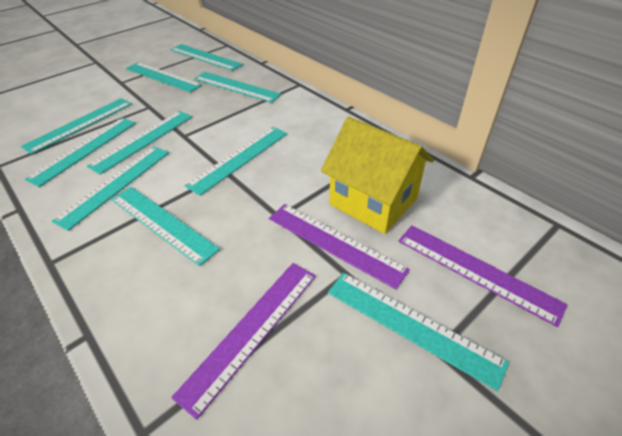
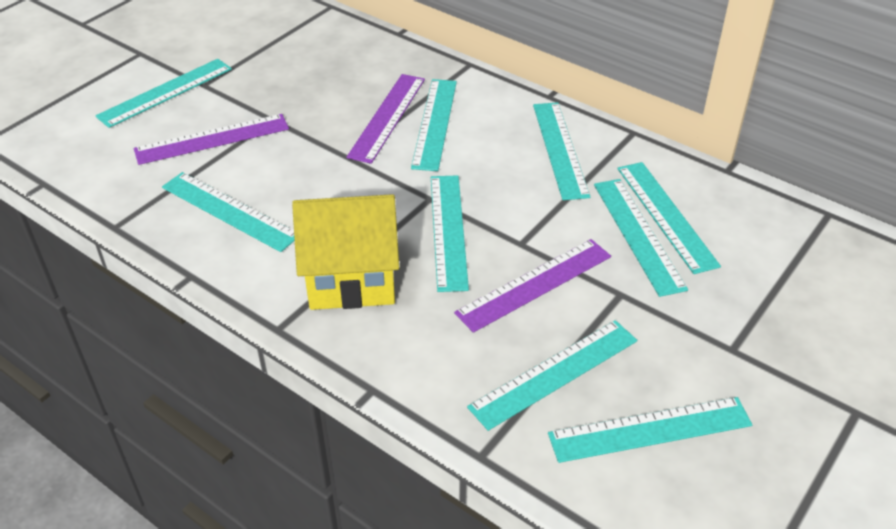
turquoise ruler: [21,98,132,154] [24,118,136,187] [51,146,169,231] [87,111,192,175] [111,187,220,266] [126,62,202,92] [170,44,243,71] [185,127,287,196] [194,72,282,103] [328,273,509,391] = 10 -> [95,59,232,128] [162,172,295,252] [411,79,457,171] [431,175,469,292] [467,320,637,431] [533,102,590,200] [548,397,752,463] [594,179,688,297] [617,162,721,274] = 9

